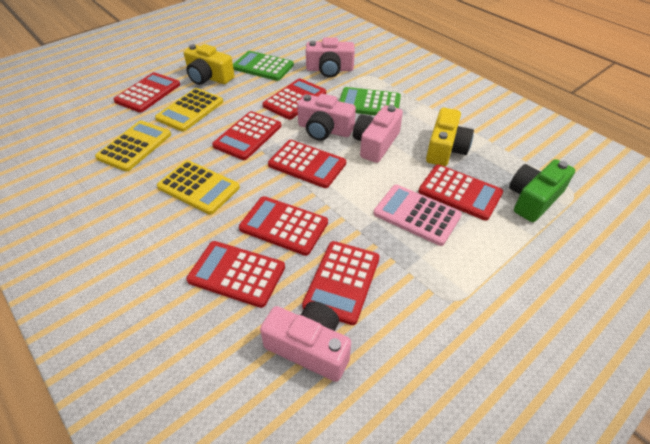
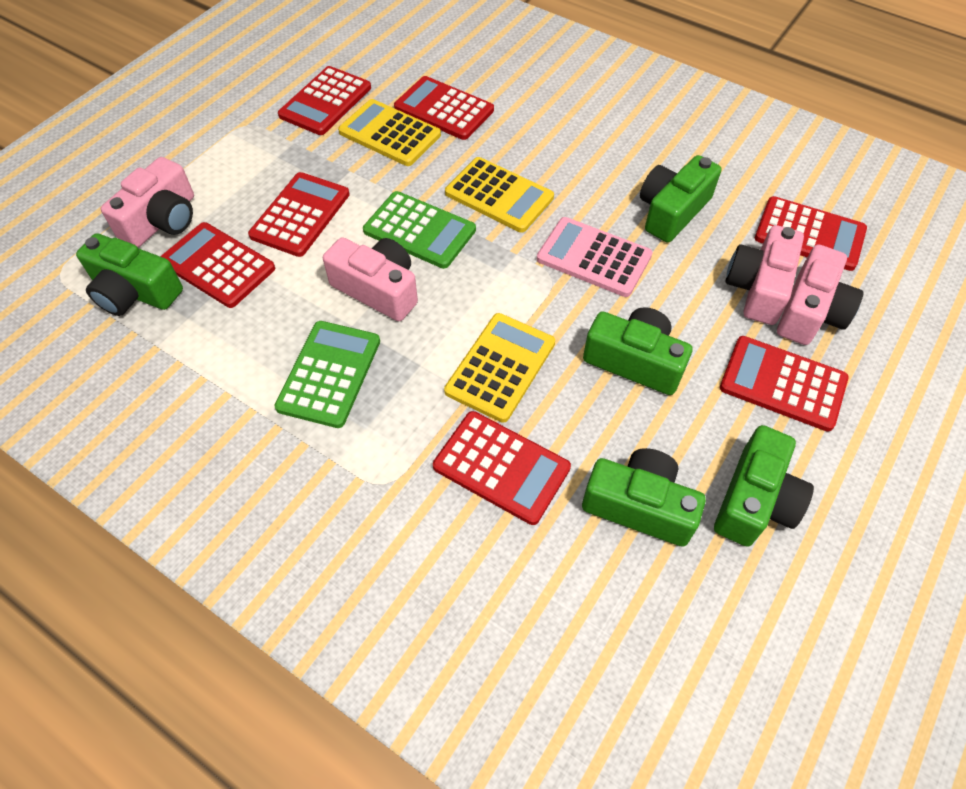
green camera: [509,159,575,222] = 1 -> [76,233,183,316] [582,448,706,546] [583,307,692,395] [640,155,722,243] [714,425,814,547] = 5
red calculator: [114,72,180,112] [186,241,285,308] [212,111,281,160] [239,196,328,256] [262,78,326,120] [268,140,346,188] [302,241,380,325] [419,164,503,221] = 8 -> [160,222,275,308] [248,172,350,257] [278,66,371,135] [394,76,494,140] [433,411,571,525] [720,336,849,432] [755,196,867,271] = 7
yellow camera: [184,44,235,85] [426,108,474,166] = 2 -> none = 0

